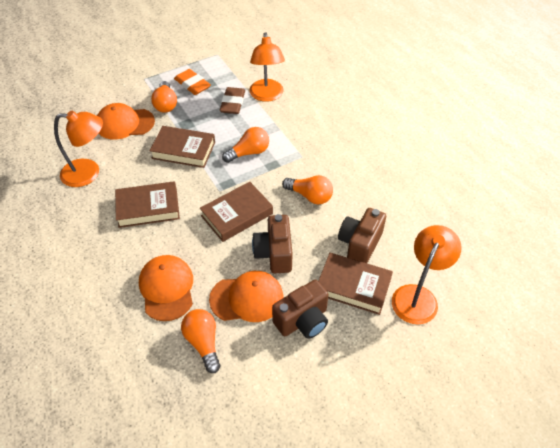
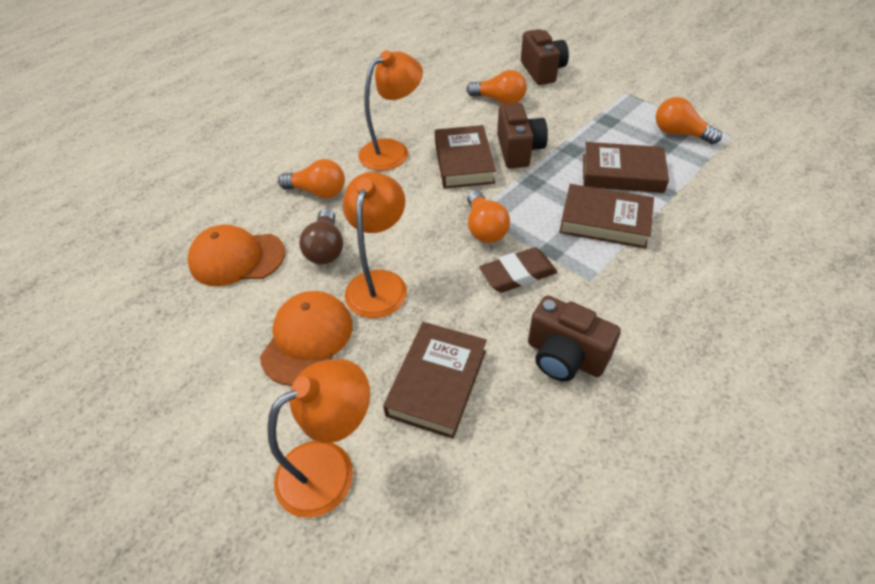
brown light bulb: none = 0 -> [299,208,343,264] = 1
orange cap: [97,103,155,140] [139,255,193,321] [209,271,284,322] = 3 -> [188,225,285,286] [260,291,353,386] = 2
orange eraser: [174,69,211,95] = 1 -> none = 0

